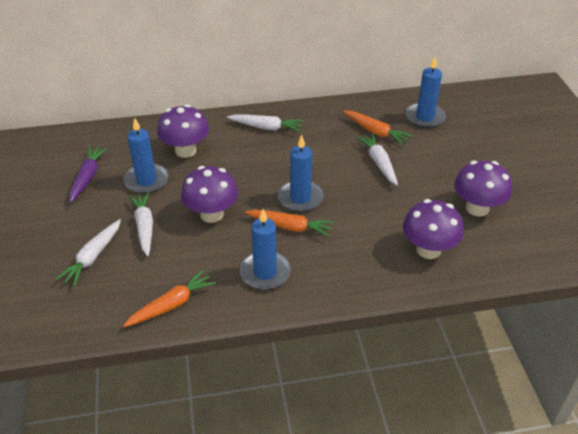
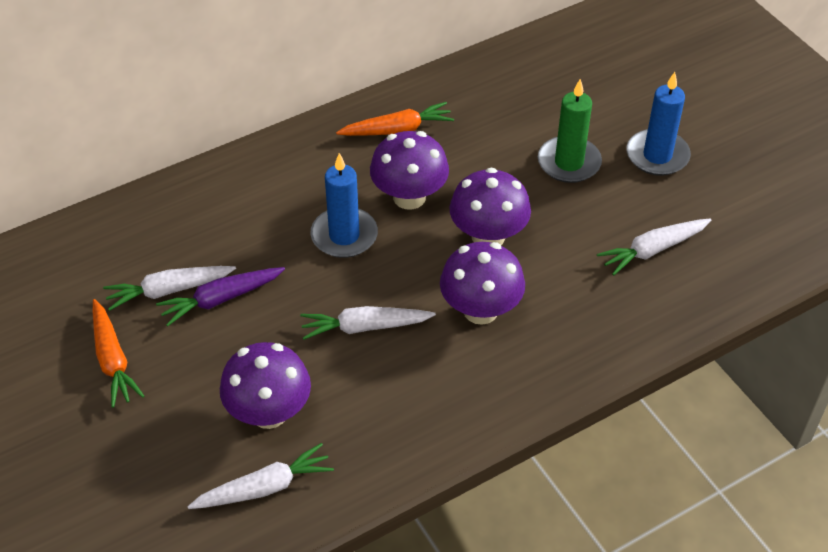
blue candle: [123,118,168,194] [240,209,291,290] [278,135,324,212] [405,56,446,128] = 4 -> [310,153,378,258] [626,72,691,176] = 2
green candle: none = 0 -> [538,79,602,183] = 1
orange carrot: [123,270,216,327] [245,210,334,237] [343,110,412,146] = 3 -> [93,299,144,408] [336,102,454,136] = 2

